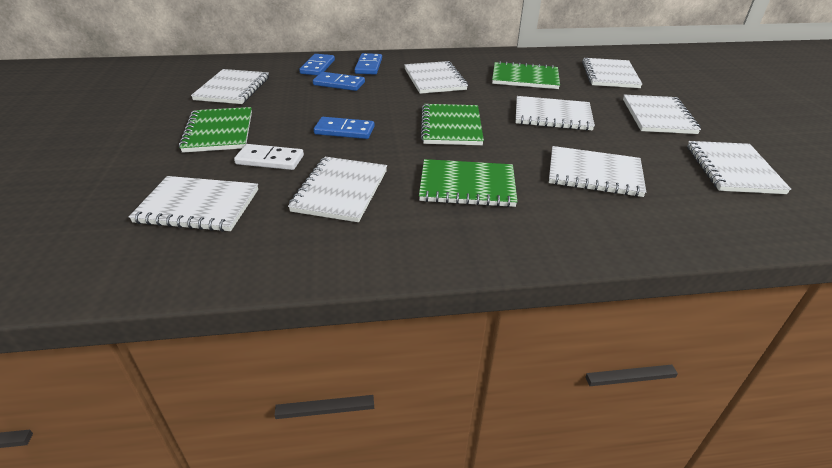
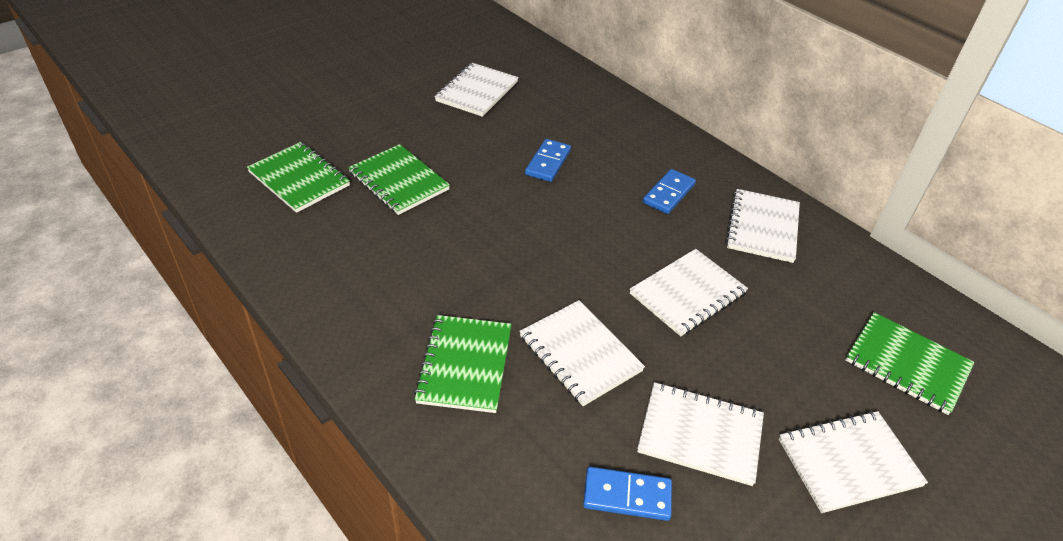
blue domino: [299,54,335,75] [313,72,365,91] [314,117,374,139] [355,53,382,75] = 4 -> [525,139,571,182] [583,467,672,521] [643,169,696,214] = 3
white domino: [234,144,304,170] = 1 -> none = 0
white notebook: [129,176,258,232] [191,69,269,104] [288,157,387,222] [404,61,468,94] [516,96,595,131] [549,146,646,197] [582,58,642,88] [623,95,701,134] [687,141,791,194] = 9 -> [435,63,519,117] [519,300,645,406] [630,249,748,336] [637,382,764,486] [725,189,800,263] [779,411,928,513] = 6

